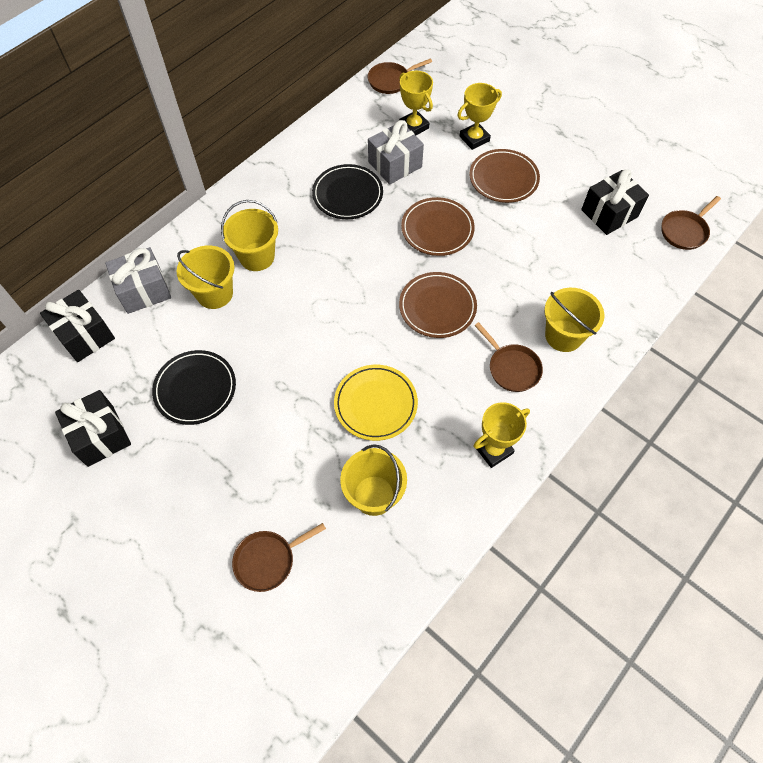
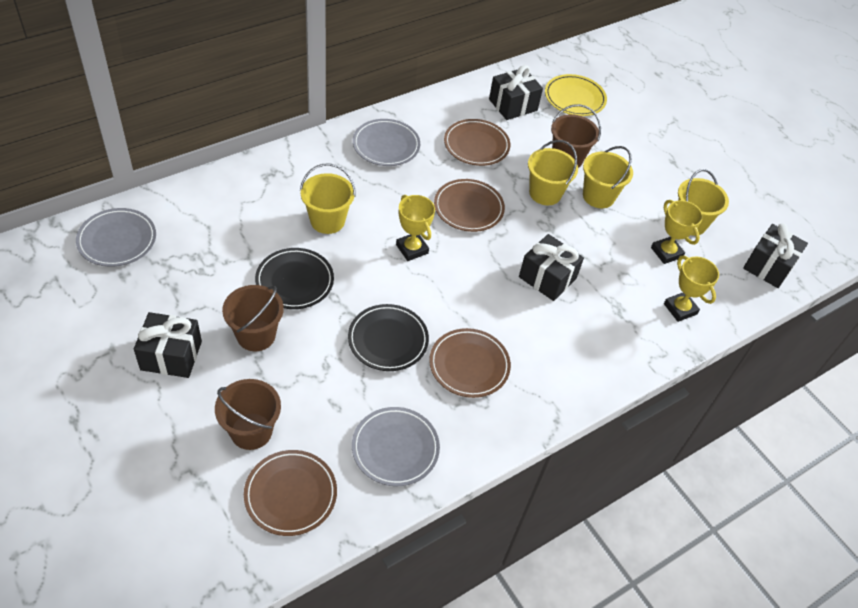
black gift: [40,290,115,362] [55,390,131,467] [581,169,649,235] = 3 -> [134,312,202,378] [489,65,543,120] [519,234,584,301] [743,223,808,288] = 4
brown bucket: none = 0 -> [215,379,281,450] [222,285,284,351] [551,104,601,168] = 3
brown pan: [232,523,326,592] [368,58,432,94] [474,322,543,392] [662,196,721,250] = 4 -> none = 0
brown plate: [399,272,477,338] [401,197,475,256] [469,149,540,203] = 3 -> [244,450,337,536] [429,328,511,398] [434,179,505,232] [444,119,510,166] = 4
grey gift: [105,247,171,314] [368,120,424,185] = 2 -> none = 0
grey plate: none = 0 -> [76,208,156,267] [352,407,440,486] [353,119,420,166] = 3

